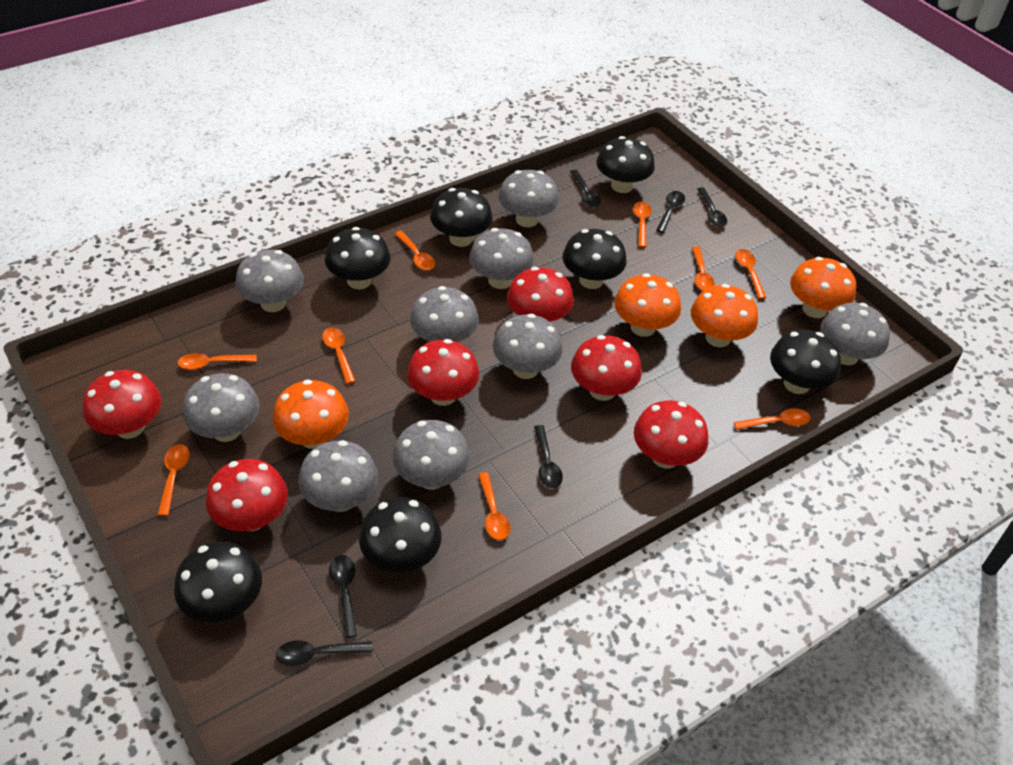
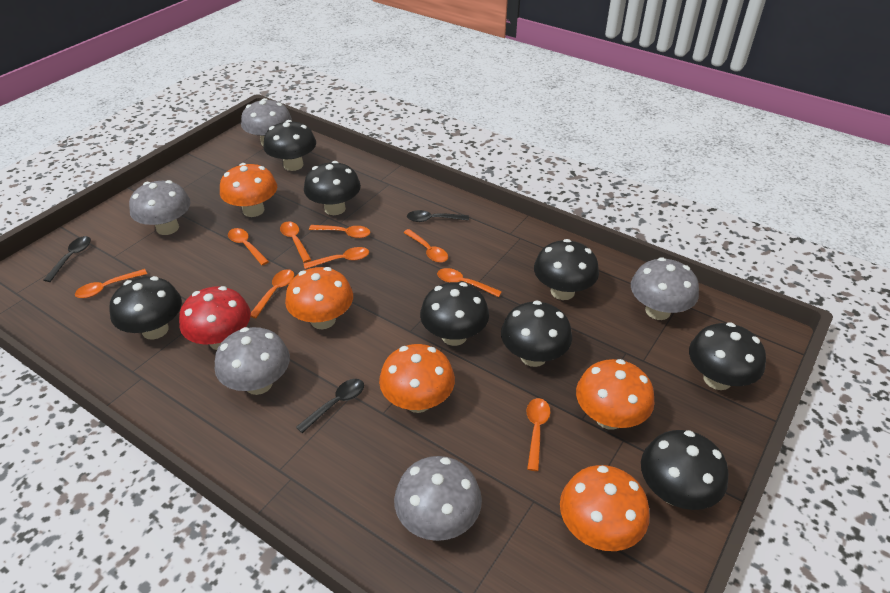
black mushroom: [174,542,262,623] [325,227,391,289] [359,497,442,573] [430,188,493,247] [562,229,627,289] [596,136,655,193] [770,330,841,394] = 7 -> [109,276,182,340] [263,120,316,171] [304,161,361,215] [420,282,489,346] [501,300,572,367] [534,239,599,300] [641,430,729,510] [689,322,766,390] = 8
black spoon: [276,640,372,666] [329,555,357,638] [534,425,563,488] [570,170,601,208] [656,191,685,233] [697,187,727,227] = 6 -> [44,236,91,282] [296,379,364,433] [407,210,469,222] = 3
grey mushroom: [183,373,260,442] [235,250,304,312] [298,440,378,512] [393,420,470,490] [410,286,479,342] [469,228,534,289] [493,314,563,379] [499,170,559,227] [820,303,890,365] = 9 -> [129,180,191,235] [215,327,290,395] [241,98,292,146] [394,456,482,541] [631,257,699,320] = 5
orange mushroom: [273,380,349,449] [614,273,681,337] [691,284,758,347] [790,257,856,318] = 4 -> [220,163,277,217] [285,267,353,329] [379,344,455,413] [560,465,650,551] [576,359,655,430] = 5
red mushroom: [83,370,161,439] [206,459,288,531] [407,339,479,406] [507,267,574,323] [571,335,642,401] [634,400,708,468] = 6 -> [179,286,251,350] = 1

